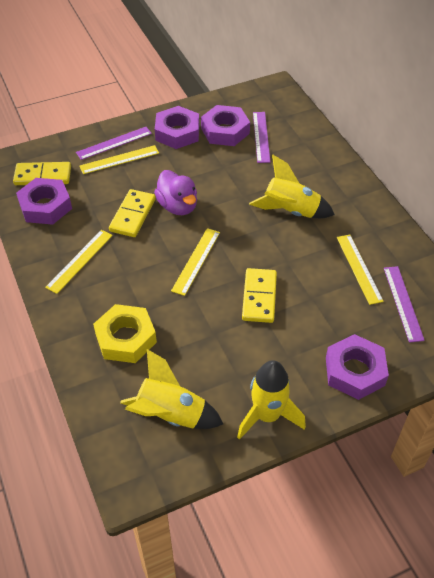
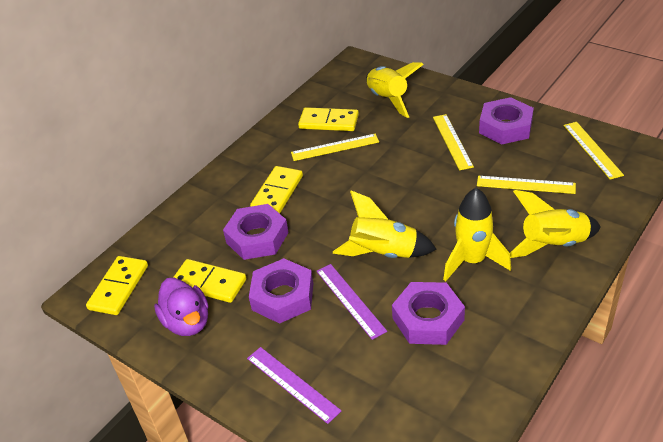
purple ruler: [76,127,152,160] [253,112,270,163] [384,266,425,343] = 3 -> [247,347,342,424] [316,264,387,340] = 2
yellow domino: [13,162,71,185] [109,189,156,237] [242,268,277,323] = 3 -> [86,256,148,315] [173,259,246,303] [250,166,303,214] [298,107,359,131] = 4
yellow nut: [93,304,157,363] = 1 -> none = 0
yellow rocket: [120,349,223,429] [237,360,306,440] [249,155,335,218] = 3 -> [333,191,436,258] [366,62,424,118] [443,188,511,281] [510,190,601,258] = 4

